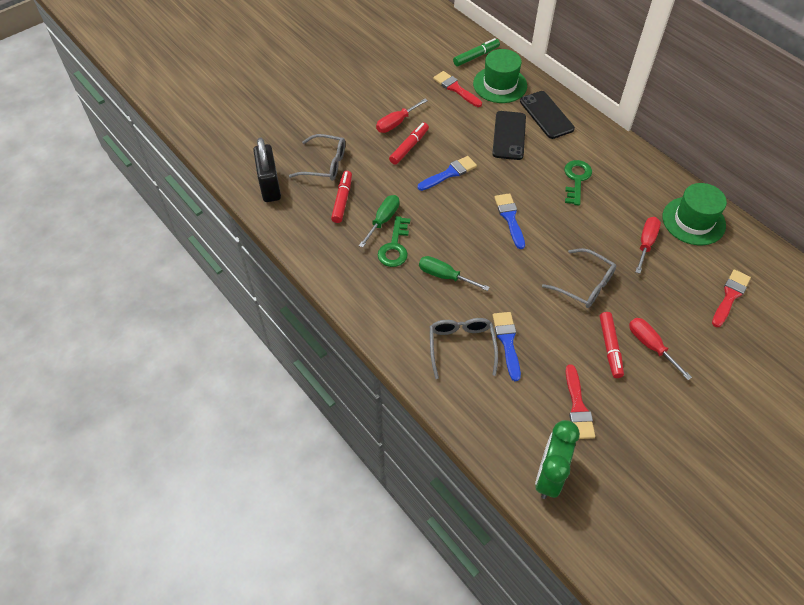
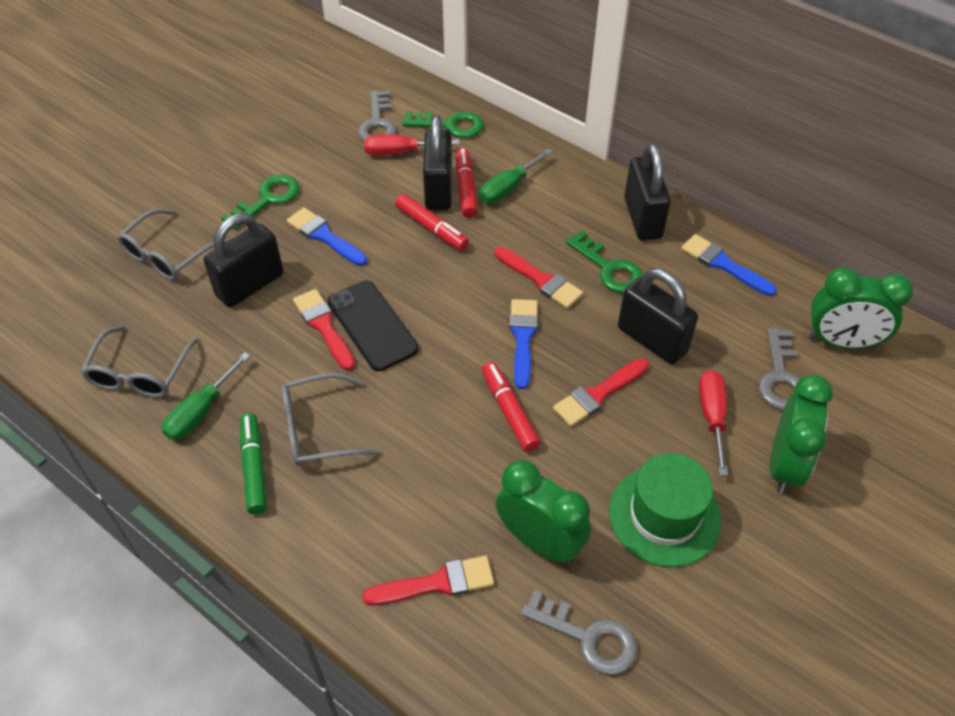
black padlock: [253,137,281,202] = 1 -> [203,213,284,308] [423,115,452,210] [618,268,698,364] [624,143,671,241] = 4
black phone: [492,111,526,160] [520,91,575,139] = 2 -> [327,280,419,371] = 1
green clock: [535,420,580,499] = 1 -> [496,460,591,564] [770,375,833,494] [809,267,913,349] = 3
green hat: [473,49,527,103] [663,183,727,245] = 2 -> [609,453,722,567] = 1
green key: [378,216,410,267] [564,160,592,205] = 2 -> [221,174,300,230] [402,111,484,138] [566,231,643,293] = 3
grey key: none = 0 -> [358,90,396,141] [521,590,638,675] [759,328,800,410] = 3
red brush: [433,71,482,107] [565,364,595,439] [712,269,751,327] = 3 -> [293,289,355,371] [362,556,494,605] [495,247,583,309] [553,358,649,427] = 4
red screwdriver: [376,99,428,133] [629,318,692,380] [635,217,661,274] = 3 -> [364,135,460,156] [699,370,728,475] = 2

